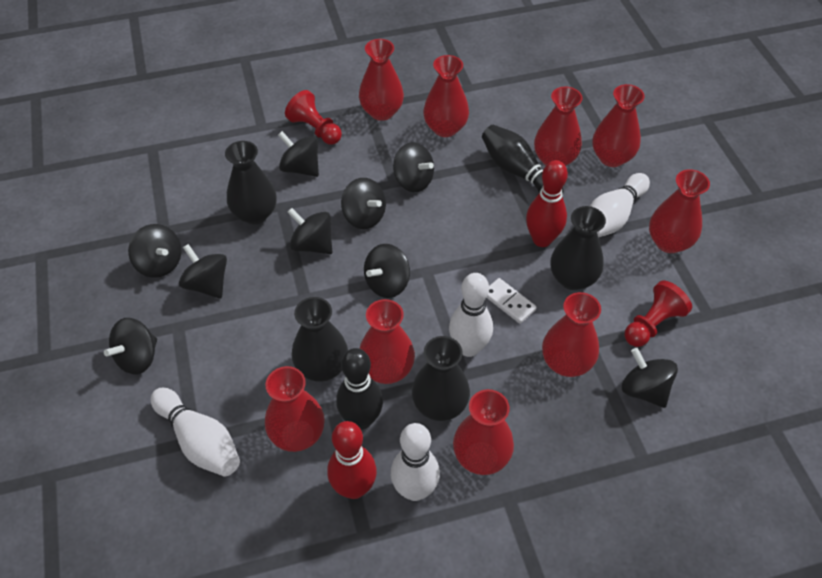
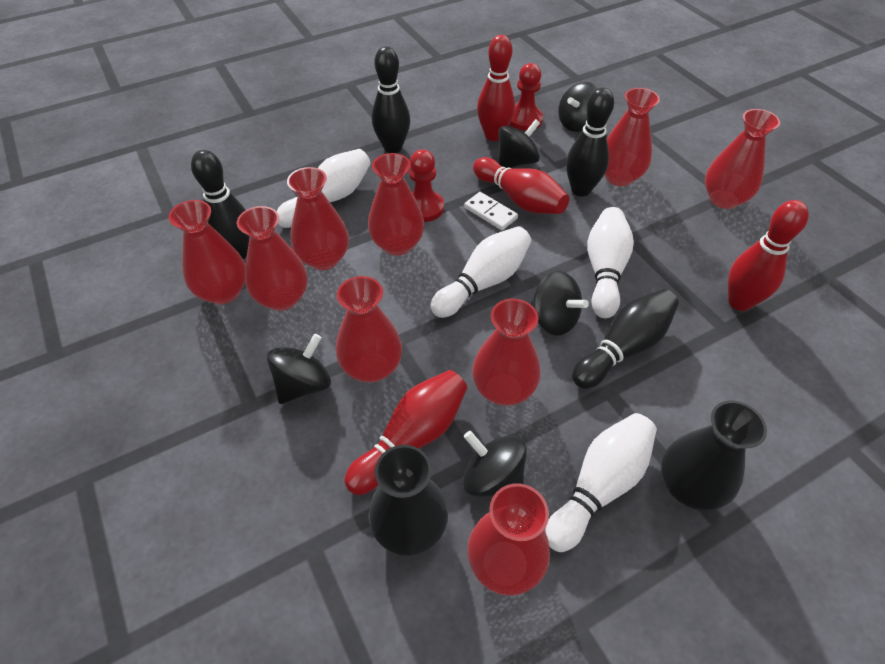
black bowling pin: [336,348,383,430] [482,125,564,193] = 2 -> [191,150,249,259] [372,46,410,153] [566,87,614,197] [572,289,679,389] = 4
black spinning top: [104,318,157,374] [128,224,181,278] [179,244,227,298] [278,131,319,177] [288,208,332,254] [341,178,386,229] [364,244,410,298] [393,142,434,192] [622,348,678,408] = 9 -> [267,334,331,404] [462,431,527,497] [498,119,540,168] [531,271,589,336] [558,82,599,132] = 5
black vase: [225,141,277,224] [292,297,348,382] [412,336,470,421] [550,206,606,290] = 4 -> [369,445,448,556] [661,400,767,511] = 2
red bowling pin: [327,421,377,499] [526,160,568,247] = 2 -> [344,370,467,495] [473,157,569,214] [477,35,515,141] [728,200,809,311] = 4

